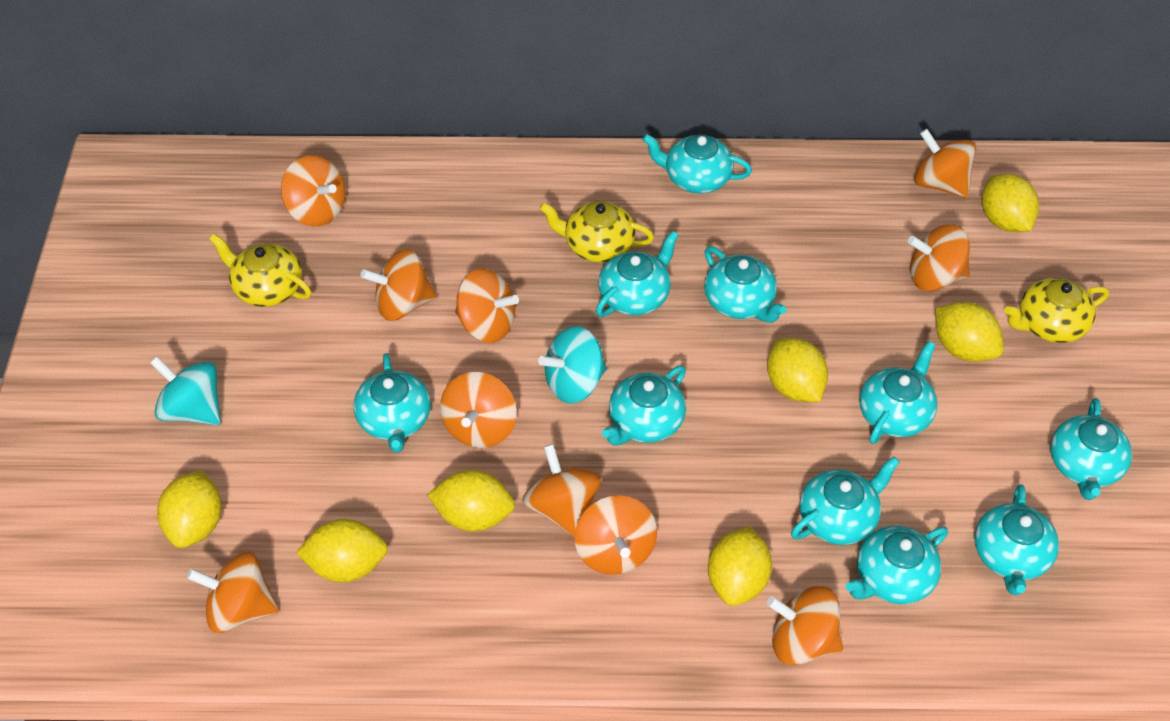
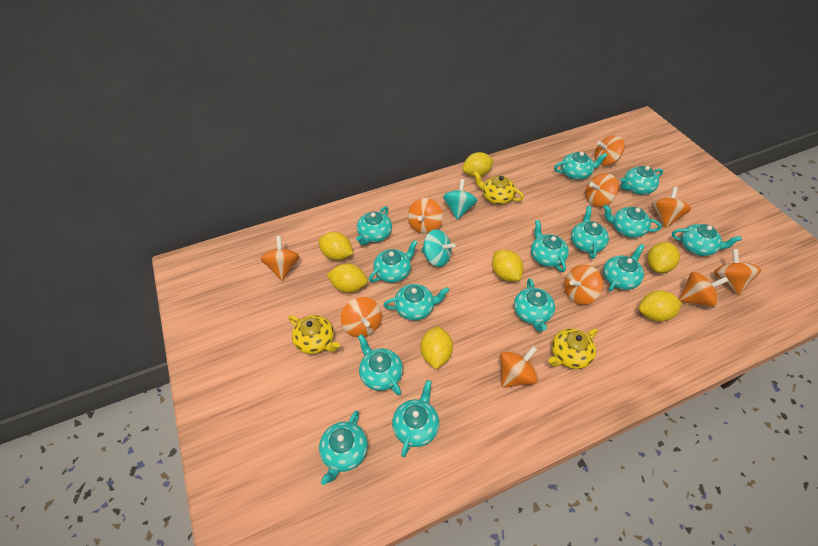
turquoise teapot: [354,353,431,453] [596,231,679,317] [602,365,686,446] [642,134,752,194] [704,246,786,323] [791,457,900,545] [846,526,948,604] [859,341,937,444] [974,484,1059,595] [1050,398,1132,500] = 10 -> [319,410,368,485] [356,206,392,246] [358,334,403,395] [369,240,418,283] [384,284,449,321] [392,380,439,457] [514,278,555,332] [531,220,569,272] [554,152,608,180] [571,206,609,259] [603,205,661,238] [603,244,645,291] [620,166,663,195] [672,224,742,256] = 14

